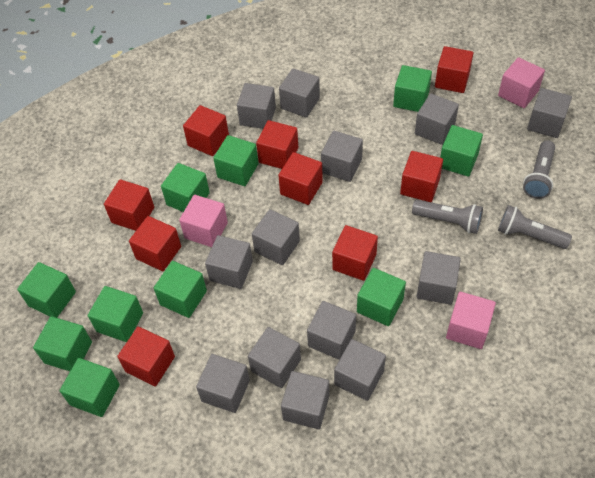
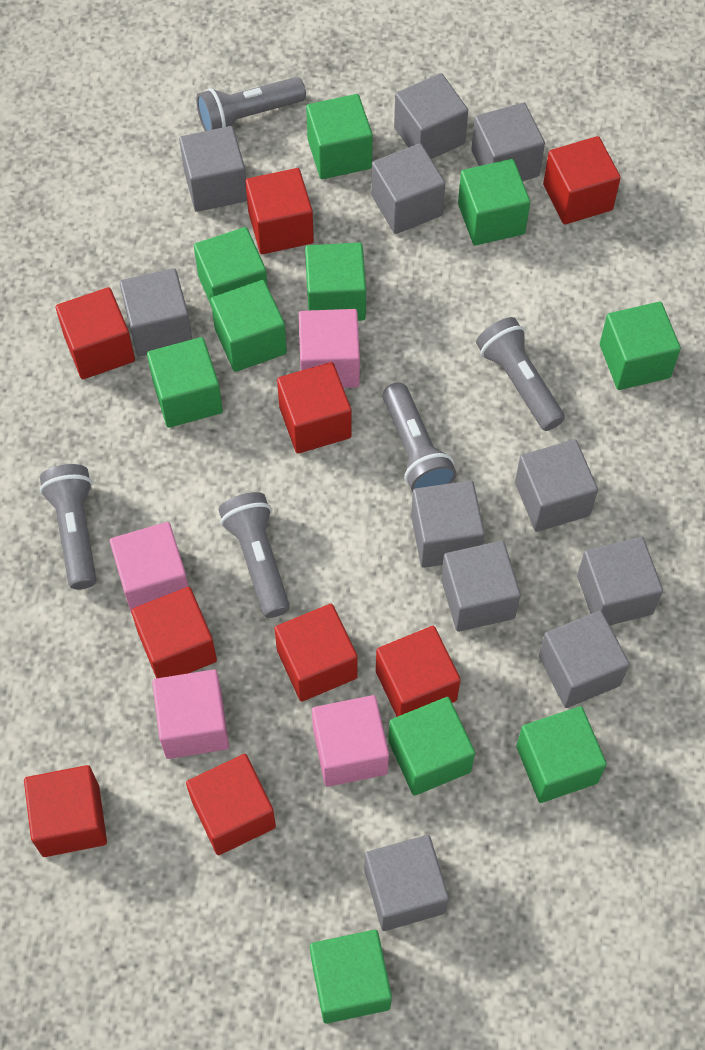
grey cube: [196,354,250,413] [205,235,253,289] [237,83,276,129] [248,327,301,388] [252,209,300,265] [279,68,320,118] [281,371,329,429] [307,301,356,360] [321,131,363,182] [334,339,386,401] [415,94,459,145] [416,251,461,305] [527,88,572,138] = 13 -> [120,268,192,357] [179,126,247,212] [364,835,449,931] [371,143,445,234] [394,73,468,159] [411,480,485,568] [441,541,521,632] [471,102,545,181] [515,439,598,532] [539,611,630,708] [577,537,663,625] = 11
grey flashlight: [412,200,483,234] [498,205,572,249] [523,140,555,199] = 3 -> [40,464,96,589] [196,77,306,131] [219,492,290,618] [382,382,457,492] [476,317,565,431] = 5
pink cube: [179,195,228,247] [446,292,496,349] [498,57,545,108] = 3 -> [110,522,189,614] [152,669,229,759] [299,309,360,388] [312,695,389,787] = 4

